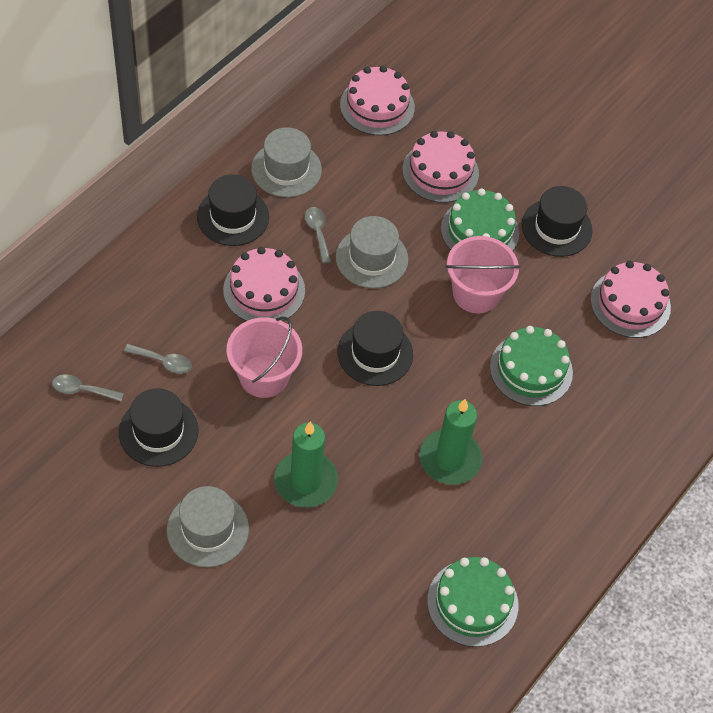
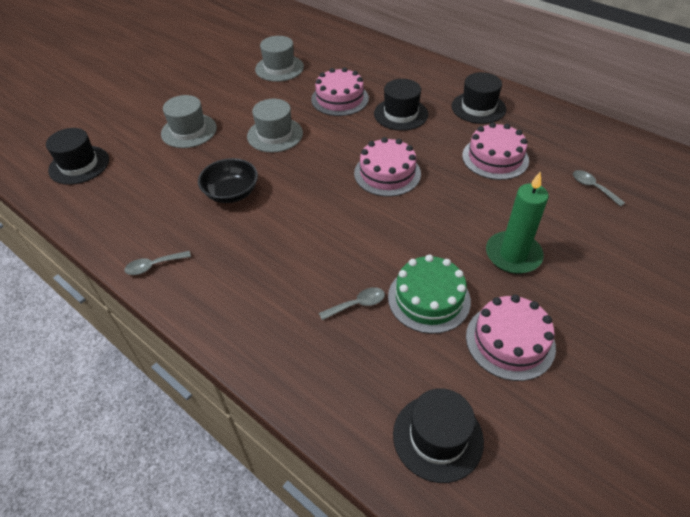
black bowl: none = 0 -> [198,158,258,203] = 1
green cake: [427,557,518,647] [441,188,519,251] [490,326,573,406] = 3 -> [388,255,471,334] = 1
green candle: [274,422,338,507] [419,399,482,485] = 2 -> [486,172,549,274] = 1
pink bucket: [227,317,302,398] [446,236,520,314] = 2 -> none = 0

